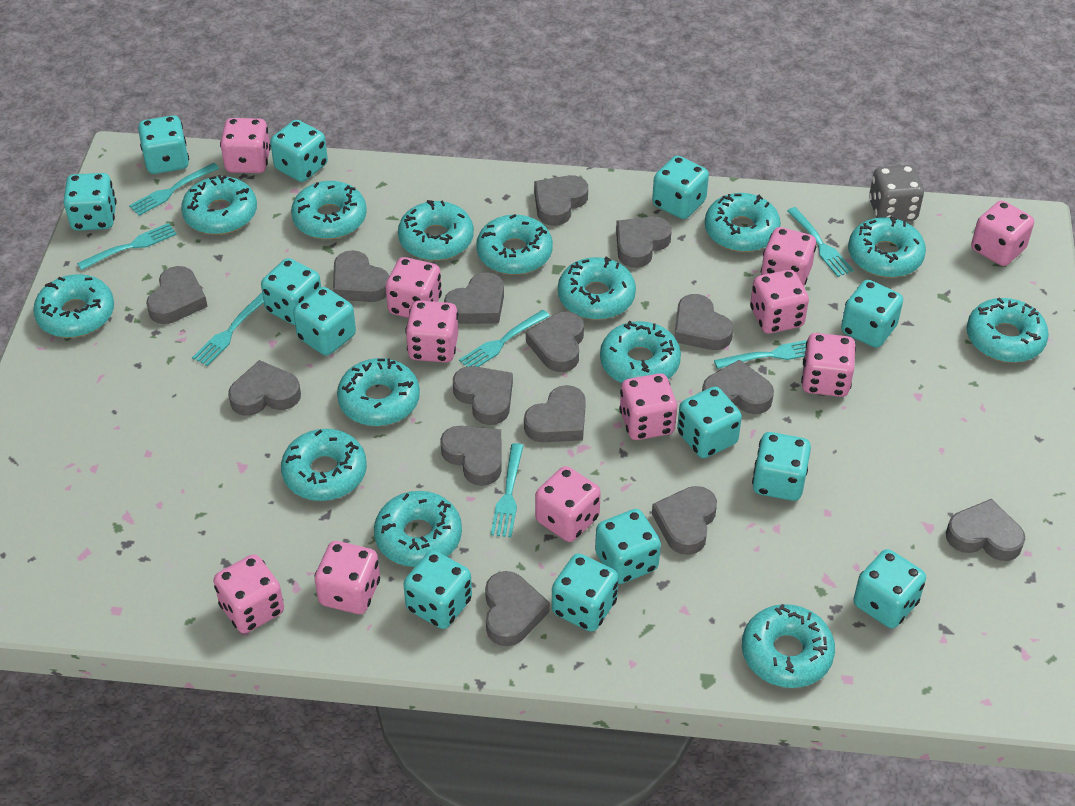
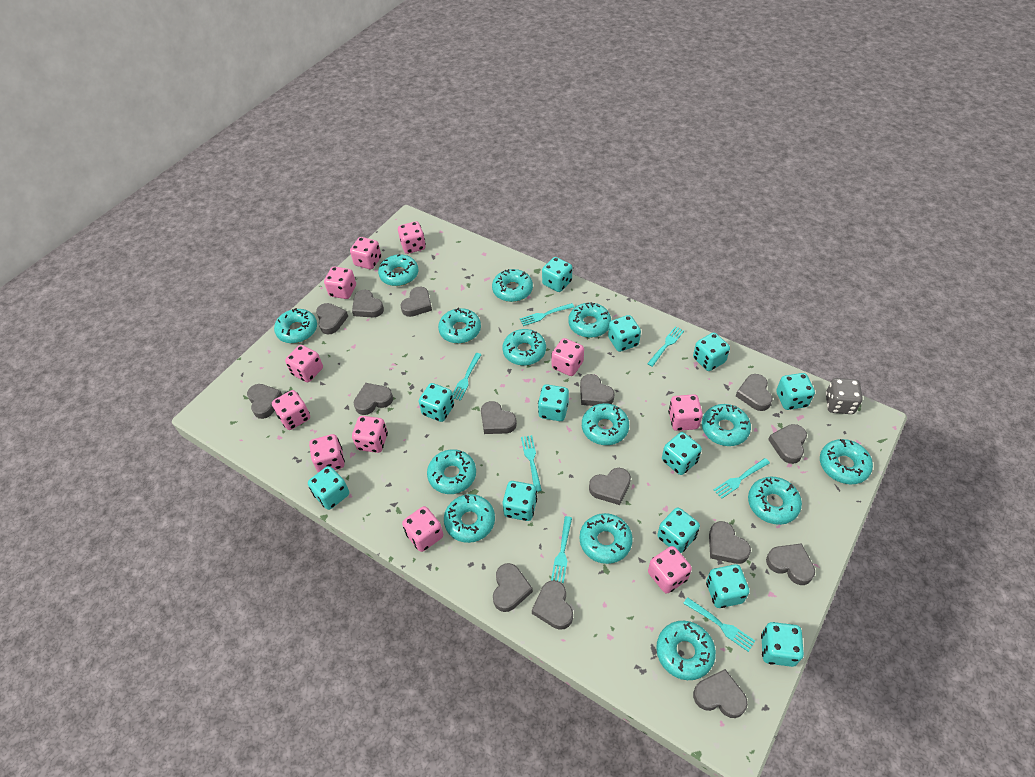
turquoise dice: [63,173,117,231] [138,115,189,174] [261,258,321,325] [270,120,328,182] [293,287,356,356] [403,550,472,629] [552,553,618,632] [595,509,661,584] [652,156,709,219] [677,387,742,458] [752,432,811,501] [841,280,903,348] [853,549,926,628] = 13 -> [308,466,349,510] [419,383,454,422] [503,481,537,521] [538,384,569,421] [542,257,572,292] [608,315,641,352] [657,507,700,553] [662,432,702,475] [693,333,730,371] [706,564,750,608] [761,622,804,667] [776,373,815,410] = 12

